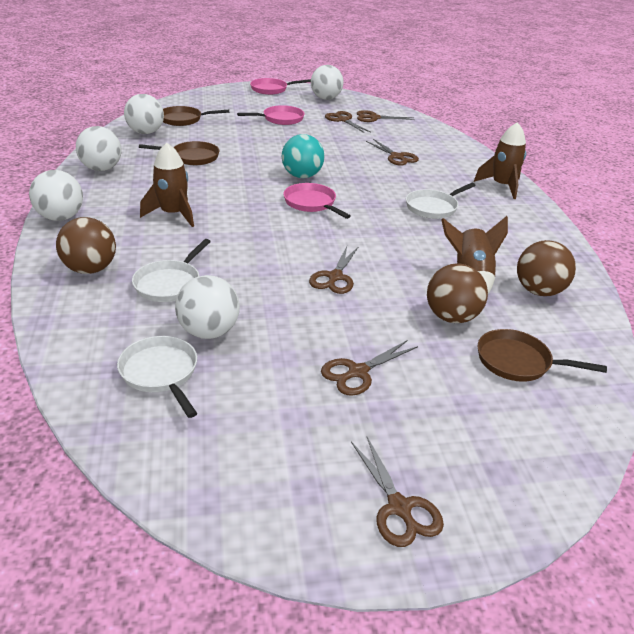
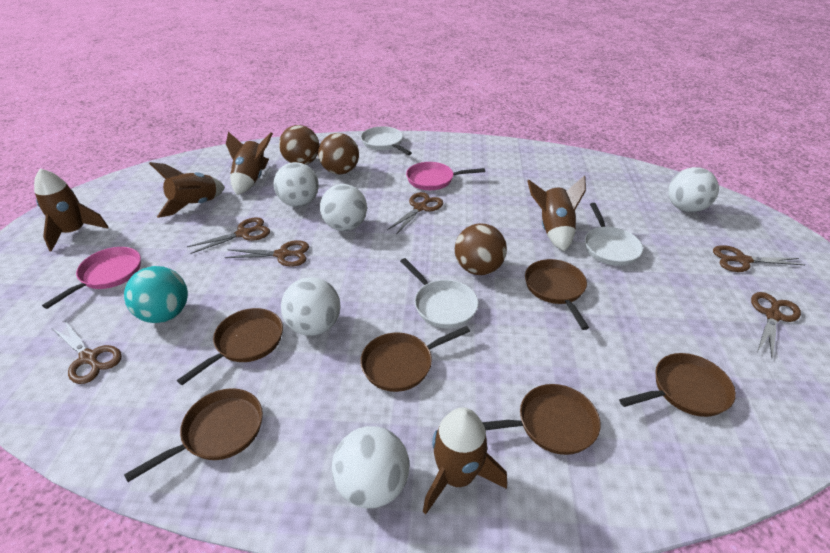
brown pan: [139,141,219,165] [163,106,229,126] [478,329,607,382] = 3 -> [124,388,263,482] [177,308,283,385] [360,326,470,392] [482,384,601,455] [525,259,589,330] [619,353,736,417] = 6
brown rocket: [140,143,194,227] [441,216,508,294] [474,122,526,199] = 3 -> [34,168,109,252] [149,162,225,218] [226,132,273,195] [423,407,507,514] [527,175,586,251] = 5
pink pan: [237,105,305,125] [250,78,311,95] [283,183,351,219] = 3 -> [42,247,141,309] [406,162,485,190] = 2

